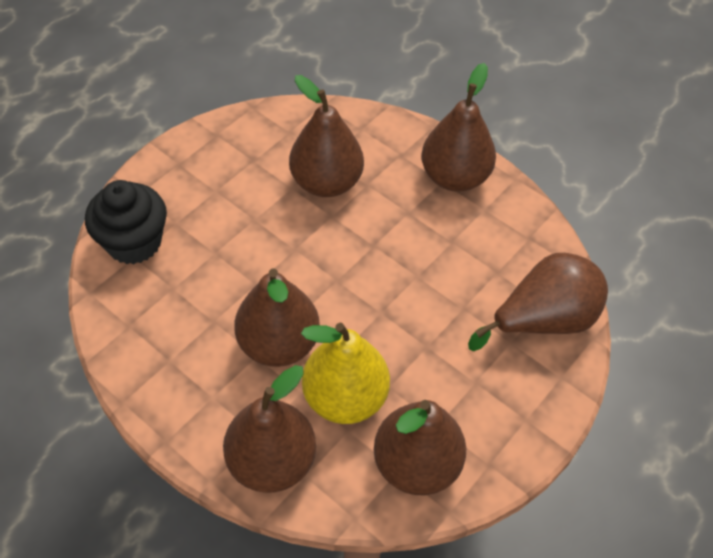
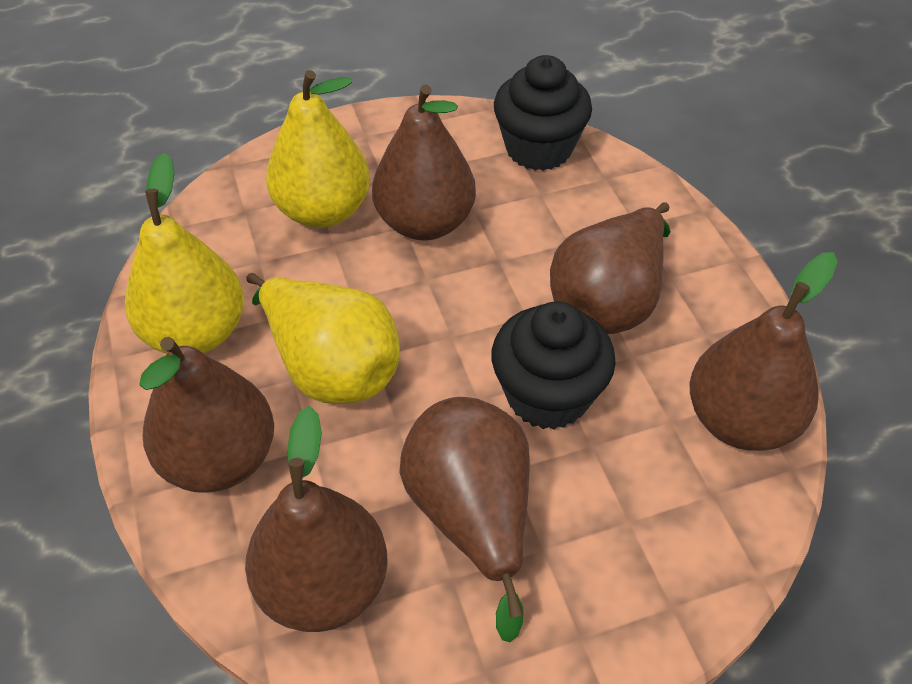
black cupcake: [85,180,167,264] = 1 -> [492,302,616,430] [494,55,592,171] = 2
yellow pear: [301,323,390,424] = 1 -> [125,153,244,354] [246,273,400,404] [266,70,370,228] = 3

